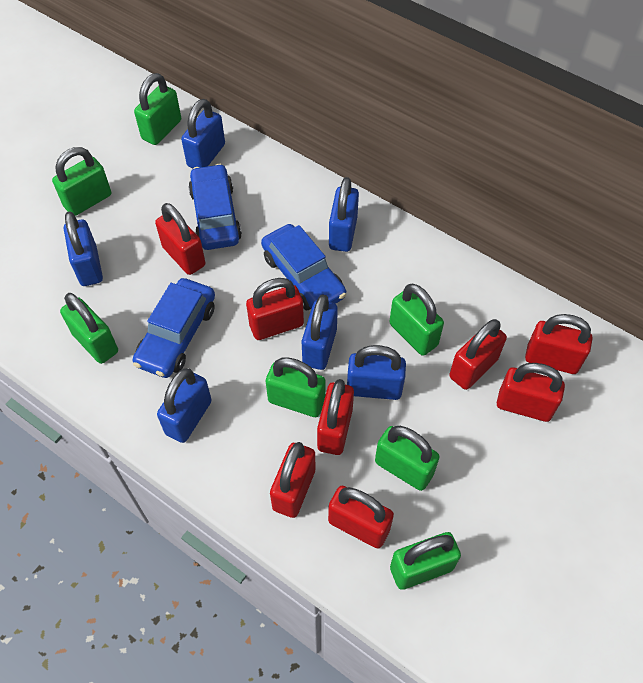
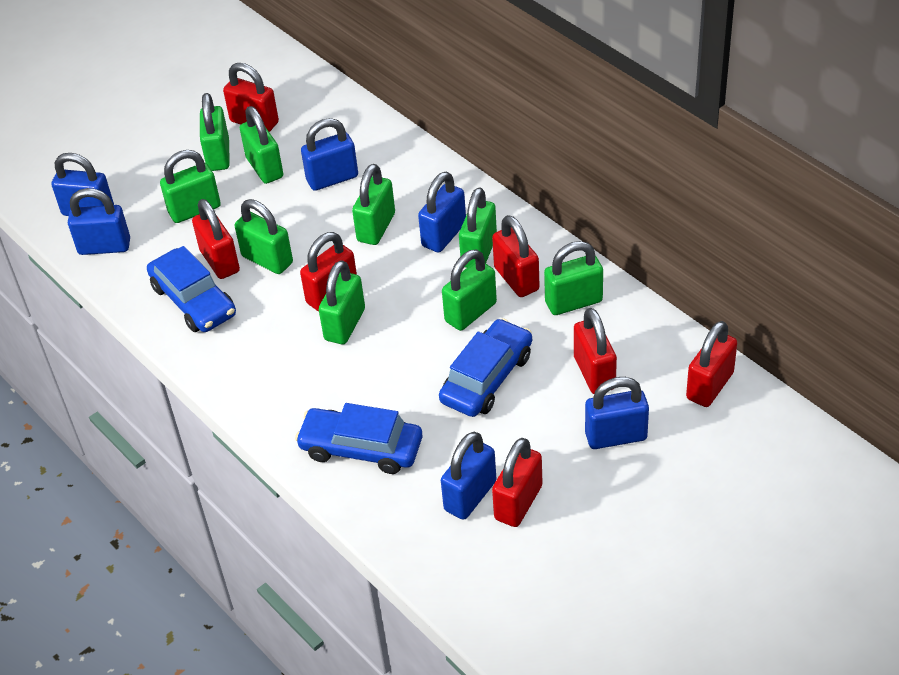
green padlock: [52,147,111,216] [60,293,118,364] [134,73,181,145] [266,357,326,417] [375,426,440,491] [389,284,444,356] [390,532,461,590] = 7 -> [160,150,221,223] [200,93,230,171] [235,199,293,274] [240,106,283,184] [319,260,365,344] [352,164,395,245] [442,249,497,331] [459,187,497,268] [544,241,603,315] = 9
red padlock: [155,203,205,275] [246,278,304,340] [270,442,315,518] [317,379,354,455] [328,486,394,548] [449,319,507,390] [497,363,565,422] [525,314,592,374] = 8 -> [192,199,240,279] [223,63,279,132] [300,232,357,311] [492,215,539,297] [492,438,542,527] [574,308,617,394] [686,321,737,407] = 7

